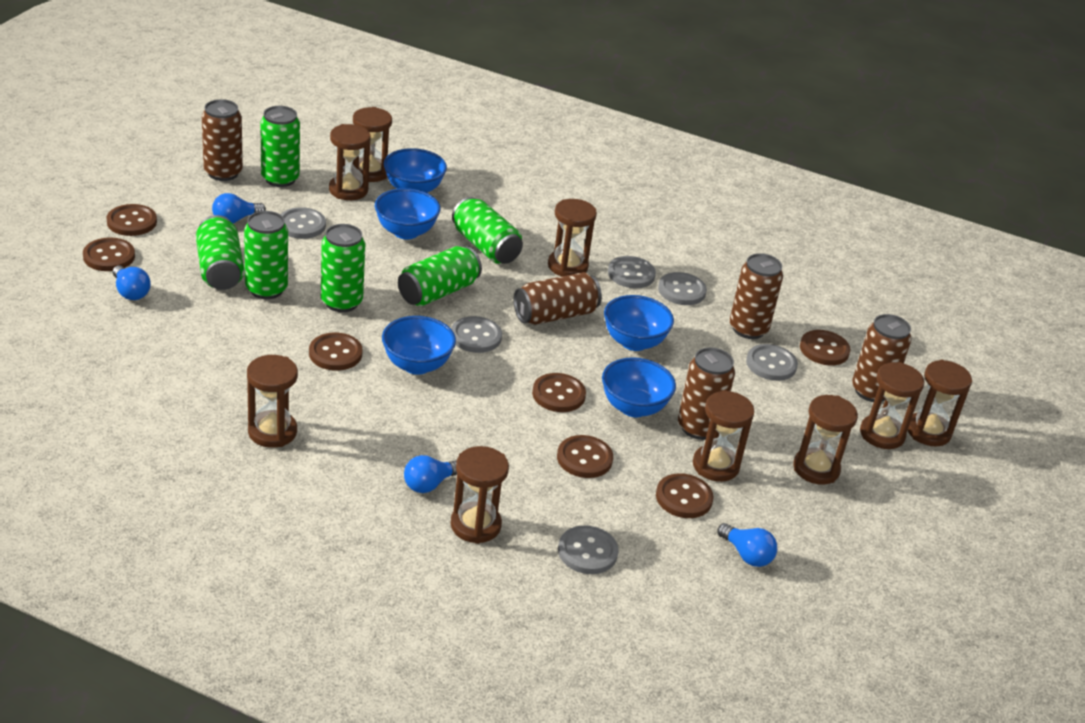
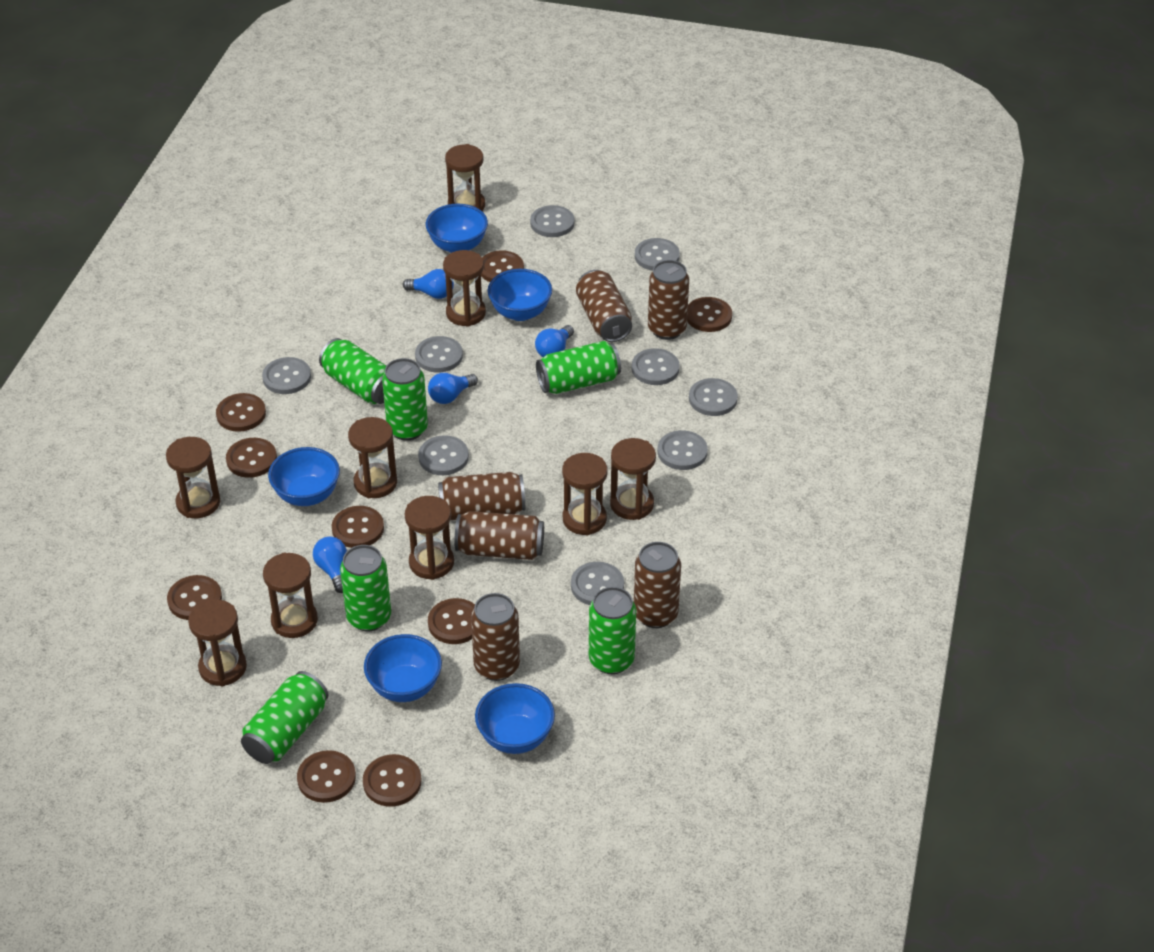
brown button: [83,237,135,271] [106,204,157,236] [309,333,363,371] [532,373,586,412] [557,435,613,478] [656,473,714,518] [800,330,851,366] = 7 -> [167,575,222,620] [216,393,266,432] [226,438,277,478] [297,750,356,803] [332,506,384,548] [363,754,421,807] [428,598,475,644] [481,250,524,282] [687,297,732,332] = 9
brown can: [202,99,243,181] [513,272,602,325] [678,347,735,440] [730,253,783,339] [852,314,912,402] = 5 -> [438,472,525,520] [454,511,544,560] [471,593,520,681] [576,270,632,342] [634,542,681,628] [648,260,689,340] = 6
grey button: [280,207,326,239] [451,316,502,353] [558,525,618,574] [608,256,656,288] [658,272,707,305] [746,344,798,381] = 6 -> [262,357,311,394] [415,336,463,372] [418,435,469,475] [530,205,575,237] [571,562,624,605] [632,348,680,385] [635,238,680,271] [658,430,708,470] [689,378,738,416] = 9

